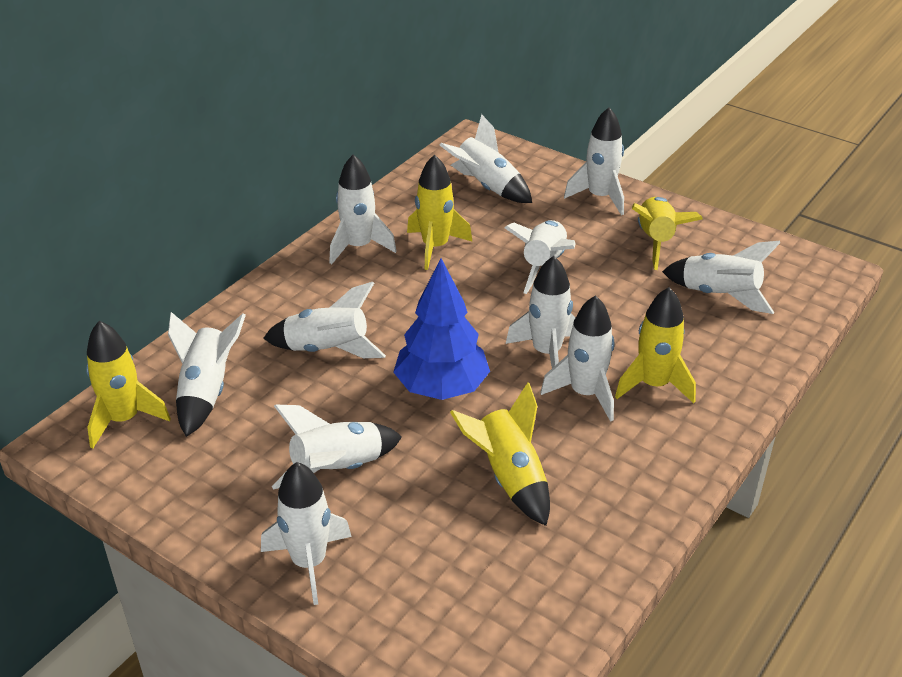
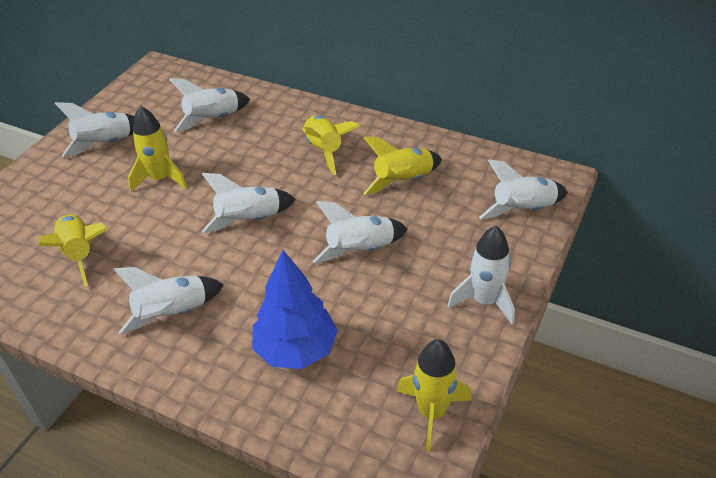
white rocket: [168,312,246,437] [261,462,352,605] [263,282,386,358] [272,405,402,490] [329,154,397,264] [440,114,532,203] [505,220,576,294] [506,256,576,368] [540,295,614,422] [564,107,624,215] [662,241,780,314] = 11 -> [55,102,135,158] [114,267,224,334] [169,78,250,132] [202,173,296,233] [313,201,408,263] [448,226,515,324] [479,159,568,219] = 7

